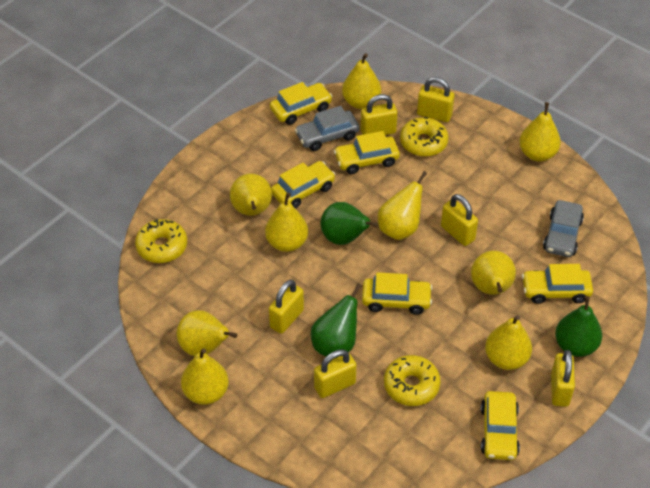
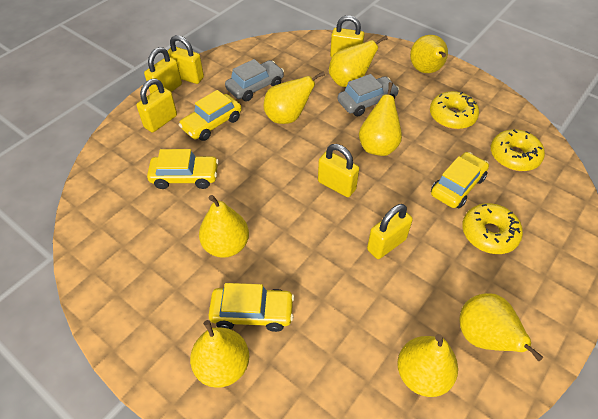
green pear: [311,283,362,359] [320,202,379,245] [555,296,602,357] = 3 -> none = 0
yellow car: [270,82,332,125] [271,161,335,209] [334,131,400,174] [362,272,433,315] [481,391,520,460] [522,264,593,304] = 6 -> [147,149,219,189] [179,90,242,141] [208,283,294,332] [431,152,489,209] = 4
yellow pear: [176,310,237,356] [181,348,229,405] [230,173,272,216] [265,193,308,252] [342,53,381,109] [378,171,427,240] [471,251,516,295] [485,315,532,370] [519,102,561,161] = 9 -> [190,320,249,388] [199,195,249,258] [264,72,325,124] [329,36,388,87] [359,82,402,156] [397,334,458,397] [410,35,448,73] [459,293,543,361] = 8

